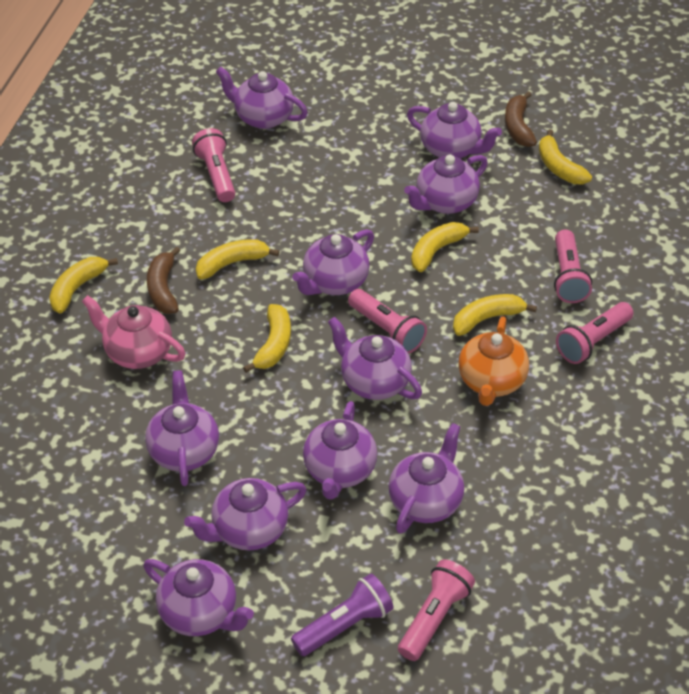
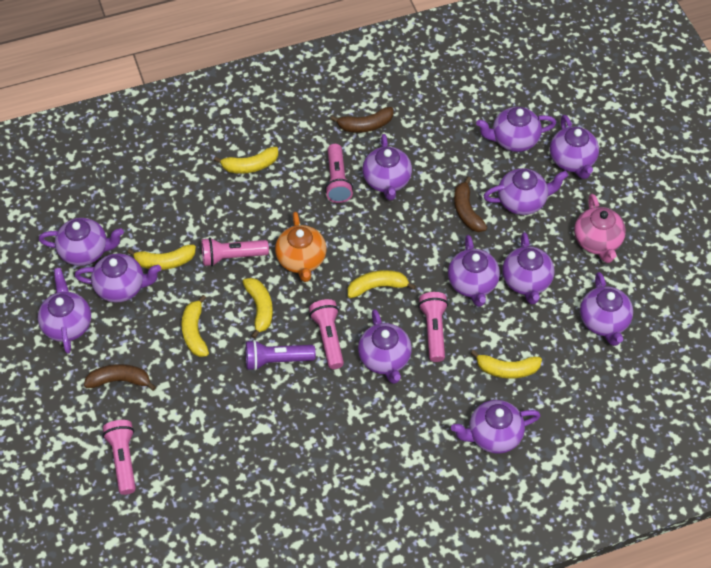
brown banana: [147,247,181,314] [505,91,537,147] = 2 -> [84,364,156,391] [330,107,393,133] [454,177,487,232] = 3
purple teapot: [143,559,254,636] [145,370,219,486] [184,478,307,551] [216,66,308,129] [292,229,374,295] [303,401,377,500] [328,317,422,400] [389,423,464,534] [404,155,488,214] [407,102,502,158] = 10 -> [38,268,91,354] [39,218,124,266] [75,253,161,303] [358,309,412,384] [363,134,412,200] [448,235,500,307] [451,400,541,454] [476,107,556,152] [484,168,568,215] [502,232,554,304] [550,115,599,179] [580,272,633,346] = 12

